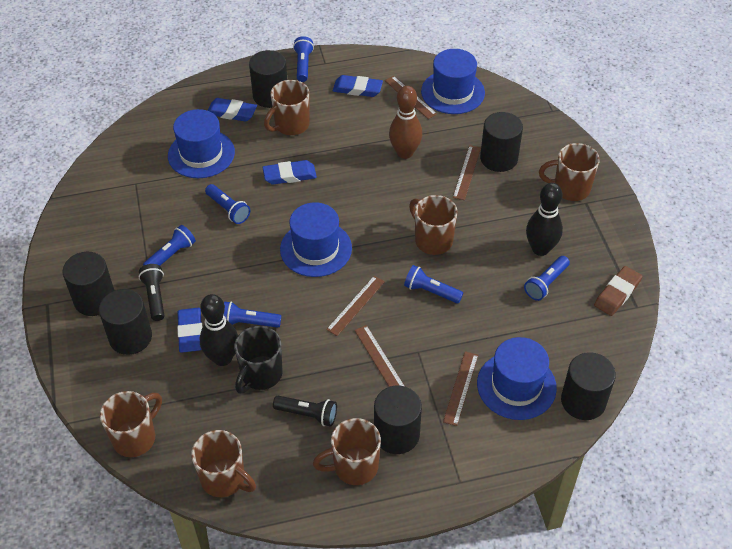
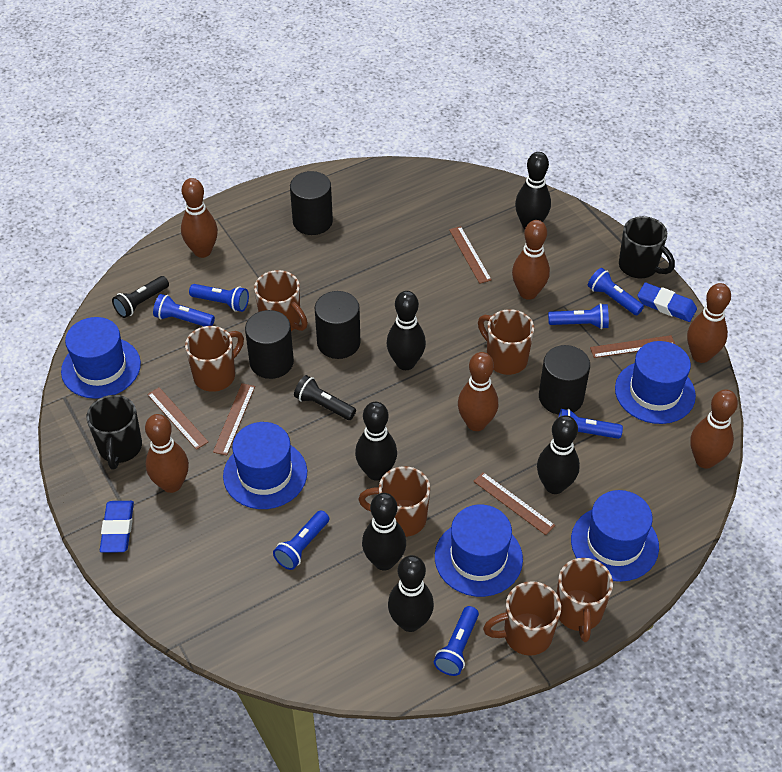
black bowling pin: [200,294,238,366] [526,183,563,256] = 2 -> [355,402,397,481] [362,493,406,570] [387,291,426,370] [388,555,434,632] [515,152,551,229] [537,415,580,494] = 6
black cylinder: [63,252,115,316] [99,289,152,355] [249,50,287,108] [374,386,422,454] [480,112,523,172] [561,352,616,420] = 6 -> [245,310,294,379] [290,171,333,235] [315,291,360,359] [539,345,590,415] = 4
black mug: [234,326,282,394] = 1 -> [86,395,142,469] [619,216,675,278] = 2
blue eraser: [177,308,202,353] [207,98,257,122] [262,160,317,185] [333,75,383,97] = 4 -> [100,501,134,553] [637,283,697,322] = 2
blue flashlight: [143,225,196,266] [205,184,250,224] [223,301,281,328] [293,36,314,82] [404,265,463,303] [524,256,570,301] = 6 -> [153,294,215,326] [189,284,249,312] [273,510,329,570] [434,606,479,676] [548,303,609,329] [558,409,623,439] [588,268,644,315] = 7
blue hat: [168,109,235,178] [280,202,352,277] [421,49,485,114] [477,337,557,420] = 4 -> [61,317,141,399] [223,422,307,509] [435,505,523,597] [571,490,659,582] [615,341,696,424] = 5
brown bowling pin: [389,86,422,159] = 1 -> [145,414,189,493] [181,178,218,258] [458,352,498,431] [512,220,550,300] [687,283,731,363] [691,389,738,469] = 6
brown eraser: [594,266,642,316] = 1 -> none = 0

